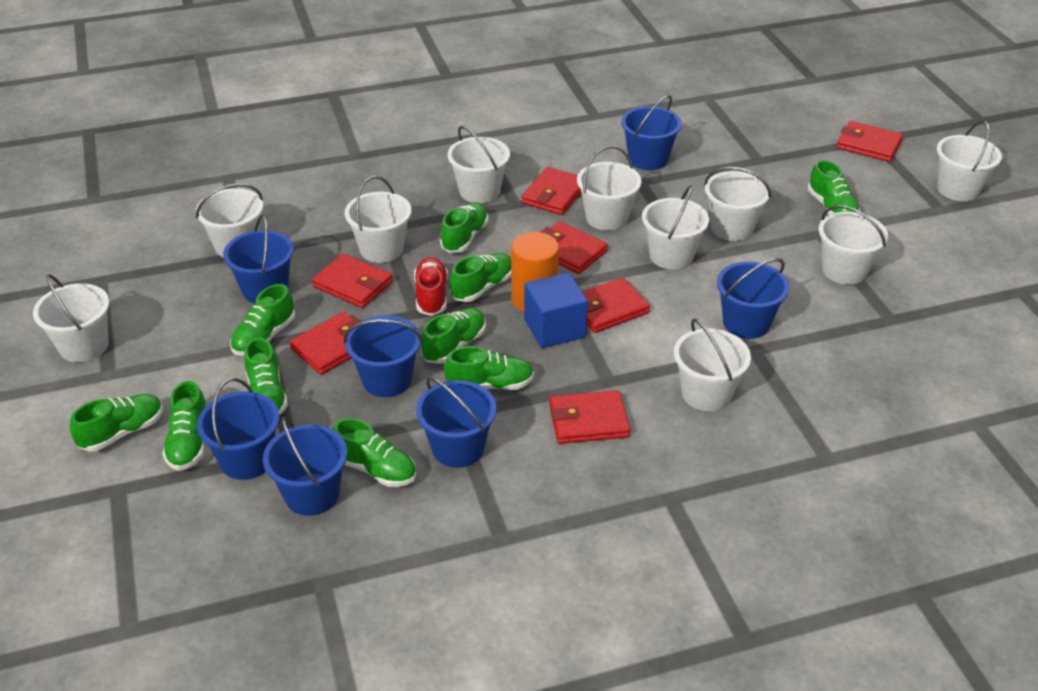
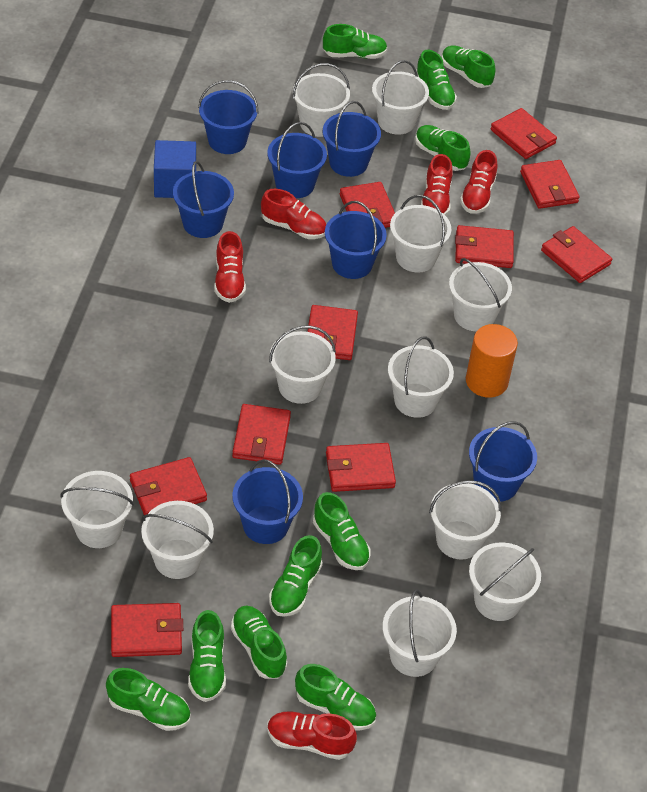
red shoe: [414,257,448,316] = 1 -> [215,231,246,303] [261,189,326,239] [267,711,357,760] [421,154,453,216] [460,150,497,214] = 5
red wallet: [290,312,361,375] [312,254,393,308] [522,167,581,215] [540,221,608,274] [549,390,630,444] [582,278,650,333] [836,121,903,162] = 7 -> [111,603,183,657] [130,457,207,515] [232,404,291,465] [307,305,358,360] [326,443,396,492] [340,182,395,228] [455,225,514,268] [491,108,557,159] [520,160,580,209] [541,226,612,283] = 10
white bucket: [33,274,109,362] [196,184,263,257] [345,176,411,263] [447,126,510,203] [577,146,641,231] [642,185,709,270] [674,319,751,411] [704,167,771,241] [819,205,888,285] [937,121,1002,201] = 10 -> [60,471,134,548] [141,501,214,579] [269,326,336,404] [293,63,350,137] [372,60,429,135] [382,589,457,677] [388,336,454,418] [390,195,451,273] [429,480,502,560] [449,258,512,331] [469,542,541,621] = 11

